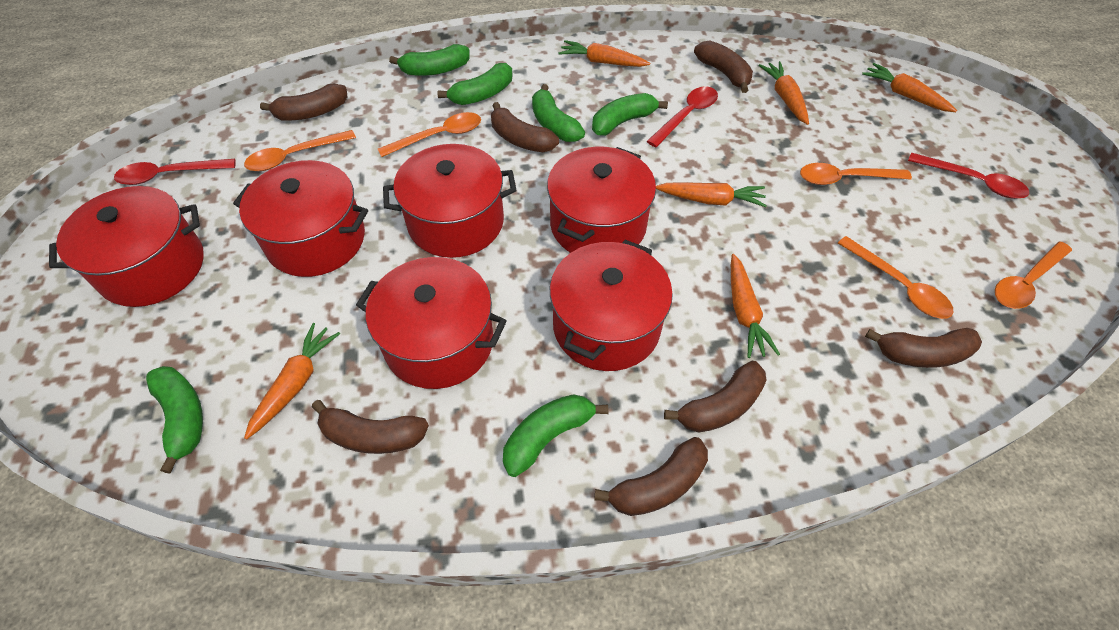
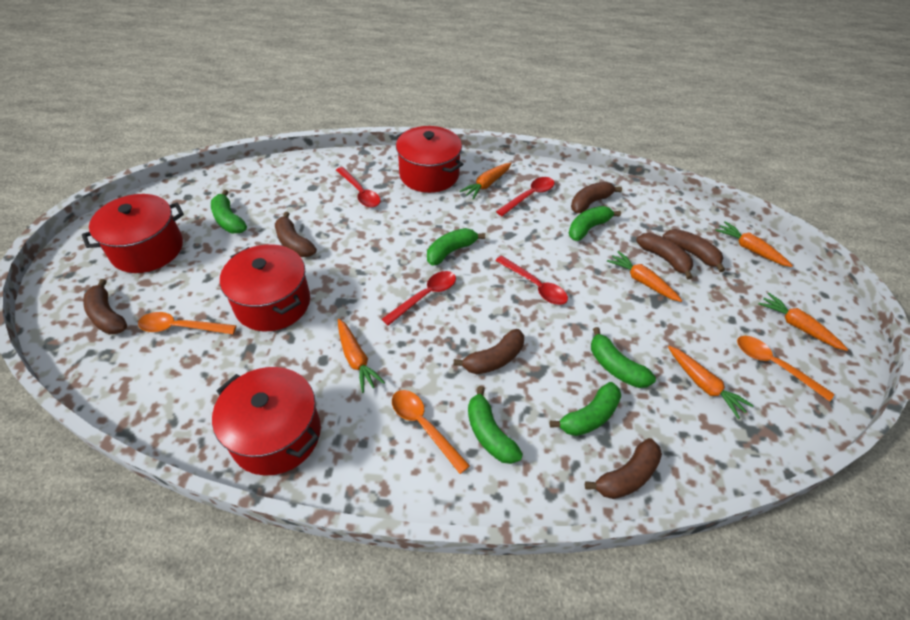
orange spoon: [244,130,356,171] [378,112,481,157] [800,163,912,185] [838,236,953,319] [995,241,1072,309] = 5 -> [138,312,237,334] [392,390,470,474] [737,336,834,401] = 3
red pot: [49,186,203,307] [233,160,368,277] [356,257,507,389] [383,144,517,258] [547,147,656,253] [550,240,673,371] = 6 -> [82,194,184,273] [212,367,321,475] [220,244,310,331] [396,126,463,193] = 4
red spoon: [114,159,236,185] [647,86,718,147] [908,152,1029,199] = 3 -> [336,167,381,208] [382,271,456,326] [495,255,568,305] [496,177,555,216] = 4

